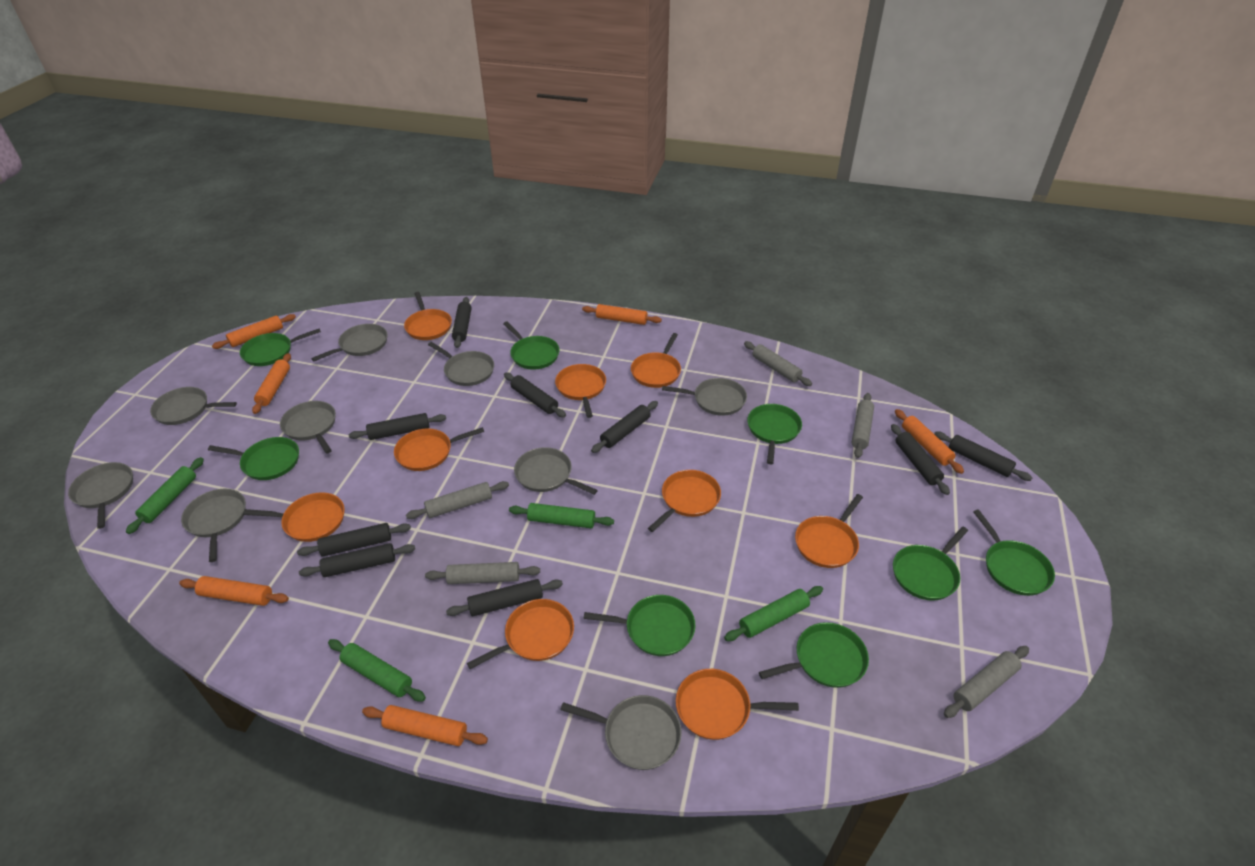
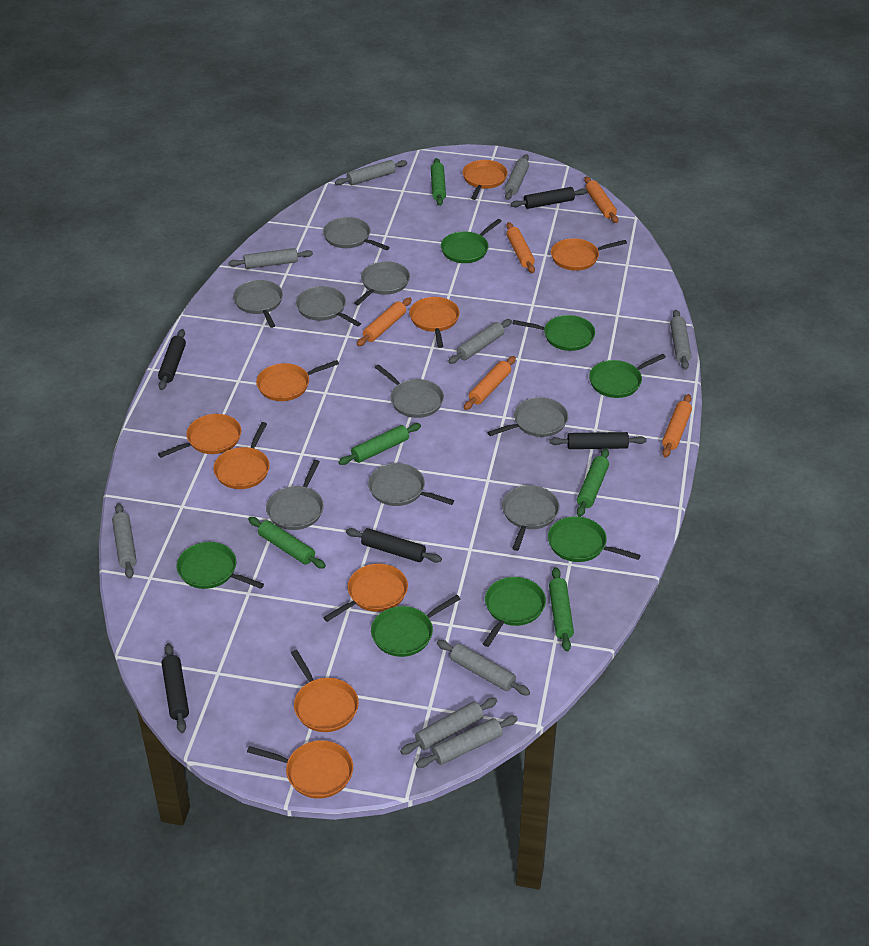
black rolling pin: [297,523,411,557] [299,543,415,577] [349,413,446,440] [446,579,563,616] [452,297,472,348] [504,372,566,418] [591,401,658,453] [891,424,950,495] [934,431,1032,481] = 9 -> [158,329,186,390] [162,643,189,733] [346,528,442,563] [511,187,588,209] [550,432,647,449] = 5
green pan: [208,437,299,480] [240,328,321,366] [503,321,559,370] [583,595,696,656] [747,404,802,464] [759,622,869,688] [893,527,968,601] [973,509,1055,596] = 8 -> [177,542,264,589] [371,595,460,657] [441,219,502,263] [483,577,546,647] [513,315,595,351] [548,516,641,562] [589,354,666,398] = 7
green rolling pin: [126,457,204,534] [328,639,426,702] [509,503,614,528] [724,586,823,641] = 4 -> [248,517,326,569] [338,423,421,465] [431,158,446,206] [549,567,574,651] [577,448,609,517] = 5
grey rolling pin: [406,481,509,519] [425,562,540,584] [744,341,812,386] [852,393,874,458] [944,646,1029,718] = 5 -> [112,503,137,579] [228,248,313,269] [335,160,407,185] [400,698,497,755] [416,716,518,768] [437,640,530,696] [448,319,512,364] [505,154,529,200] [670,310,691,370] = 9
orange rolling pin: [179,576,289,606] [212,314,296,349] [252,353,291,414] [362,705,488,746] [582,304,662,325] [895,409,964,474] = 6 -> [357,298,412,346] [464,356,516,410] [506,222,535,273] [584,176,618,223] [662,394,692,457] = 5

